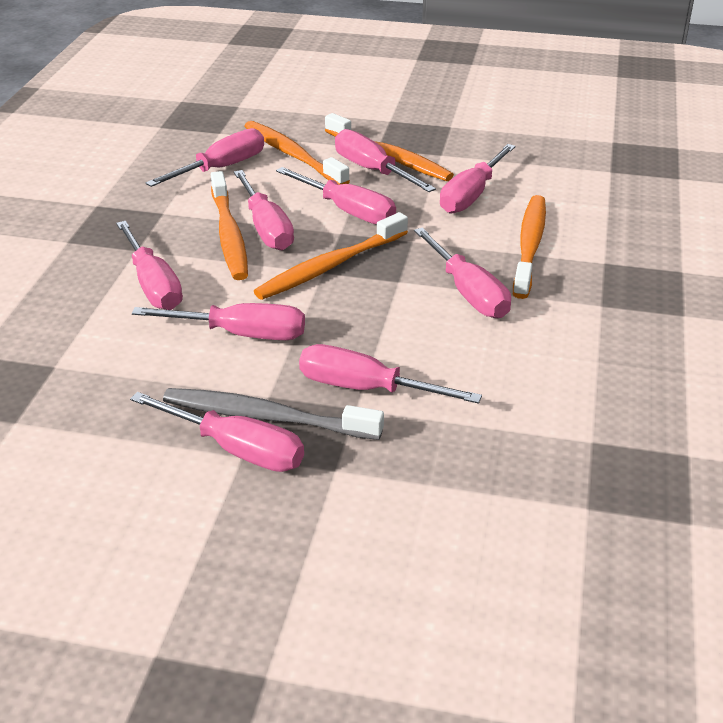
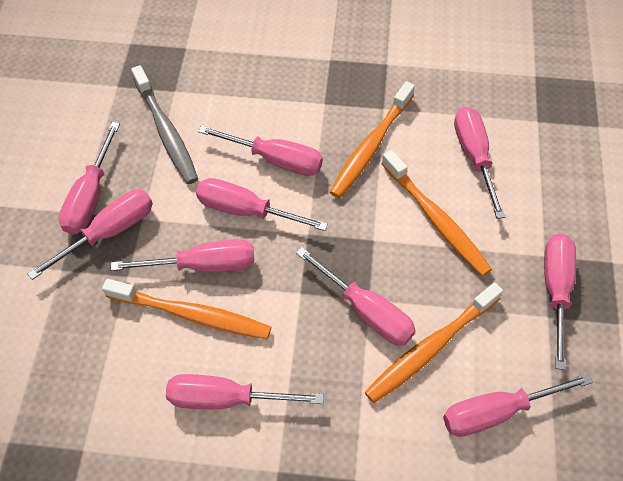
orange toothbrush: [211,171,248,280] [244,121,350,185] [254,212,408,300] [325,113,454,181] [513,195,546,299] = 5 -> [102,279,271,339] [330,81,415,198] [365,282,503,403] [382,150,492,276] = 4

